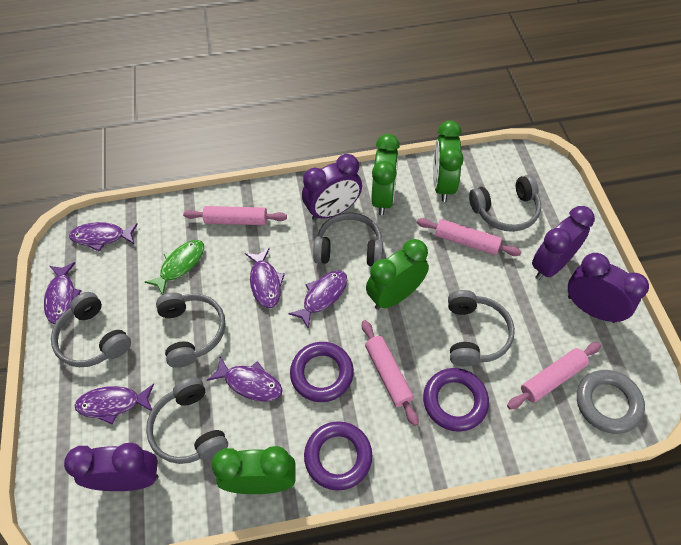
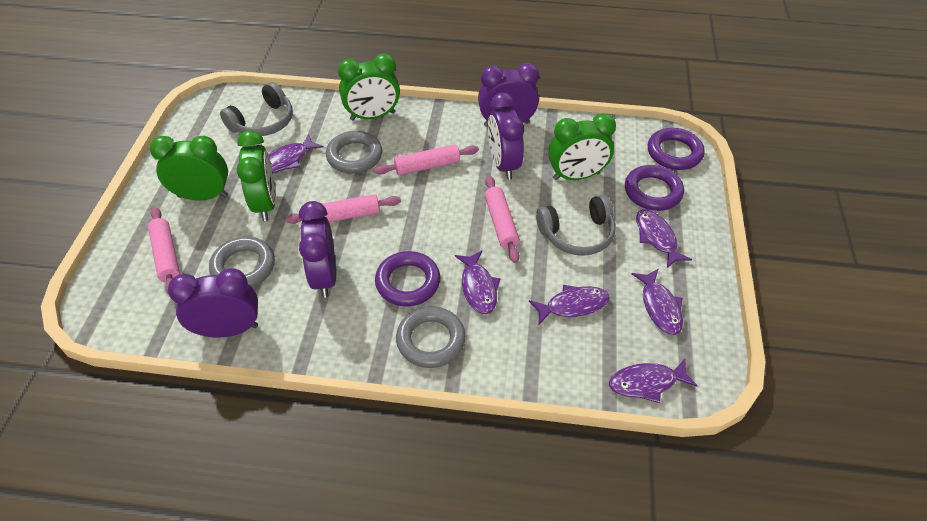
green fish: [145,240,204,295] = 1 -> none = 0
grey headphones: [51,292,131,367] [146,377,228,464] [156,292,226,368] [313,212,383,266] [448,290,515,367] [469,175,541,232] = 6 -> [220,82,293,136] [536,195,615,256] = 2
grey ring: [577,370,645,434] = 1 -> [209,237,275,287] [326,131,382,173] [396,306,466,368] = 3

